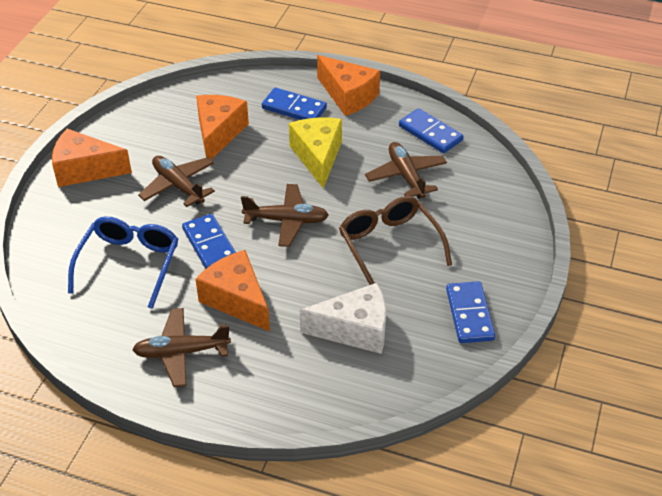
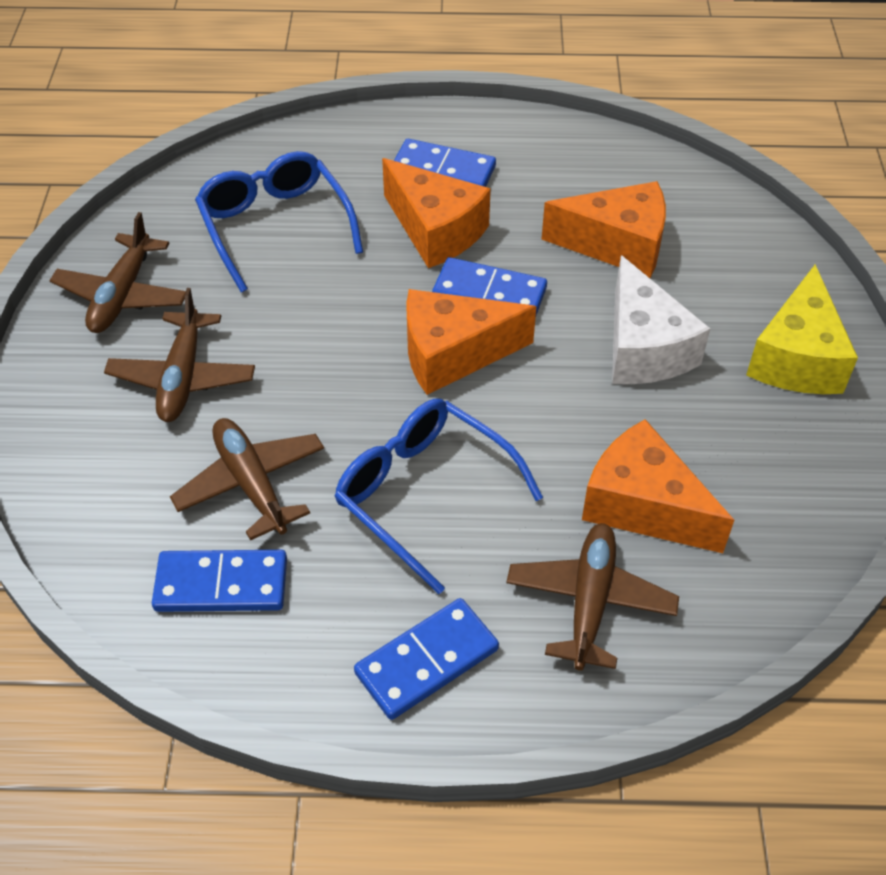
blue glasses: [68,216,178,309] = 1 -> [195,151,363,292] [335,399,543,594] = 2
brown glasses: [339,196,452,285] = 1 -> none = 0

